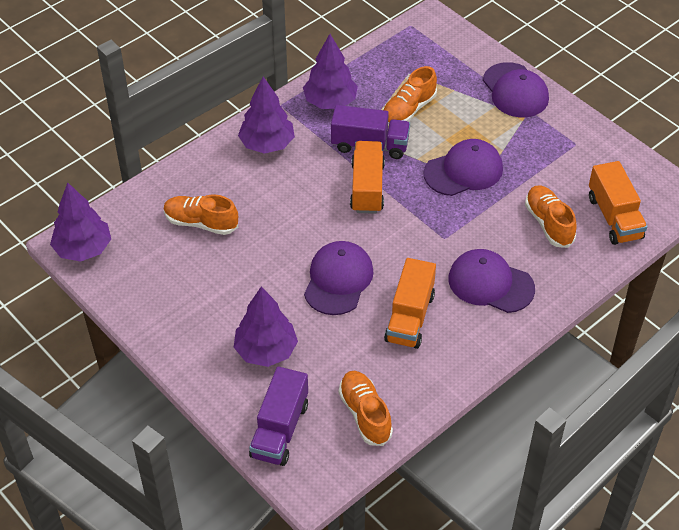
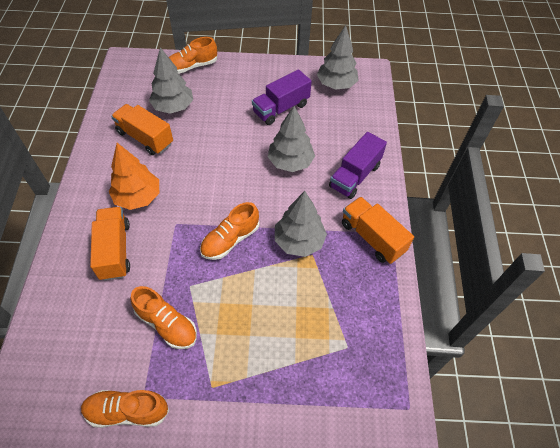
grey tree: none = 0 -> [149,47,193,114] [268,106,315,172] [275,191,327,257] [317,25,359,90] = 4
orange tree: none = 0 -> [109,143,159,210] = 1
purple cap: [304,241,374,315] [423,139,503,196] [448,249,535,313] [483,62,549,117] = 4 -> none = 0
purple tree: [50,183,111,262] [234,286,298,367] [238,76,295,154] [303,34,358,109] = 4 -> none = 0

